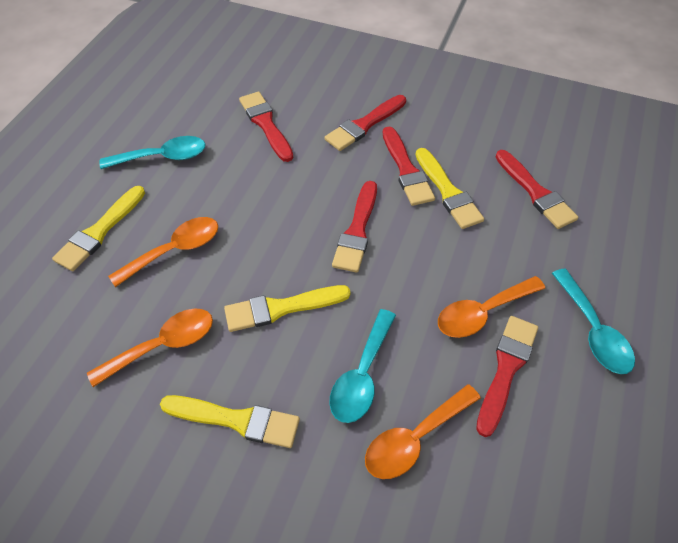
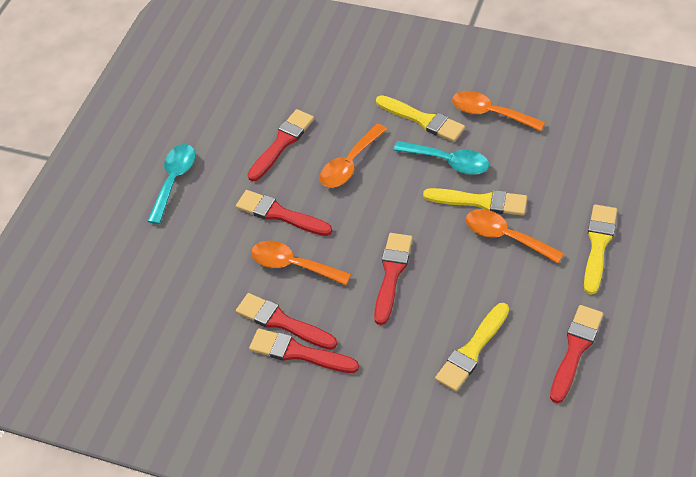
turquoise spoon: [99,136,206,169] [329,309,396,423] [552,268,635,374] = 3 -> [147,144,196,224] [393,141,489,175] = 2

